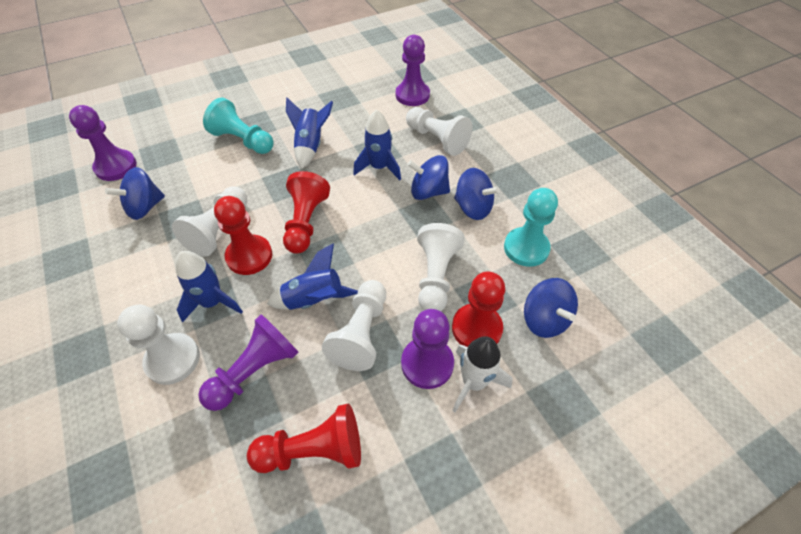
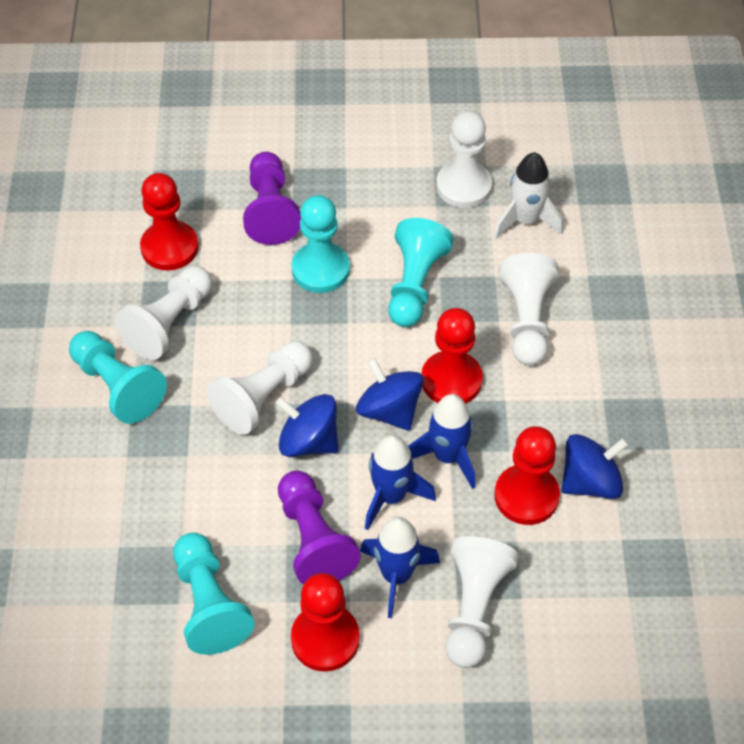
blue rocket: [175,251,243,323] [267,244,358,310] [286,98,333,169] [353,109,401,180] = 4 -> [360,517,440,618] [365,435,436,530] [408,394,476,489] = 3
blue spinning top: [105,167,165,220] [407,155,450,200] [454,168,500,220] [524,278,578,338] = 4 -> [276,394,338,457] [356,358,424,431] [561,434,629,499] = 3
purple pawn: [69,105,137,181] [198,314,299,411] [396,35,430,106] [401,309,454,389] = 4 -> [243,152,301,245] [278,471,361,585] = 2
turquoise pawn: [203,98,274,154] [504,188,558,267] = 2 -> [69,331,167,424] [173,533,255,655] [292,195,350,293] [388,218,453,327] = 4

